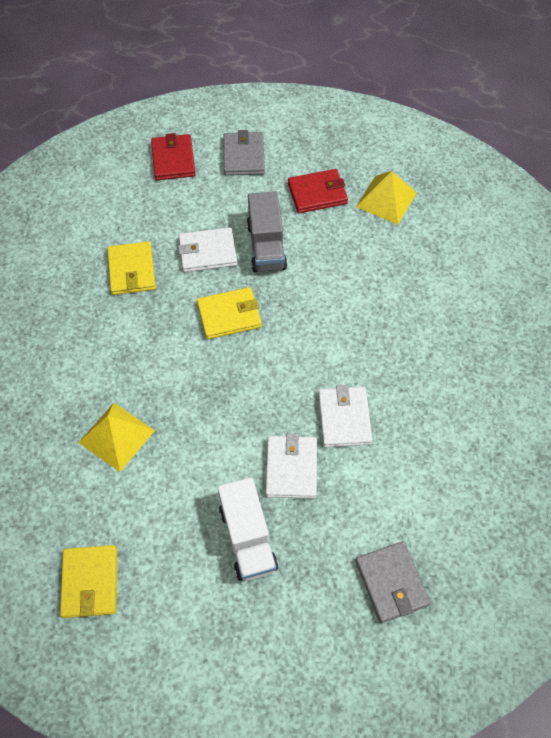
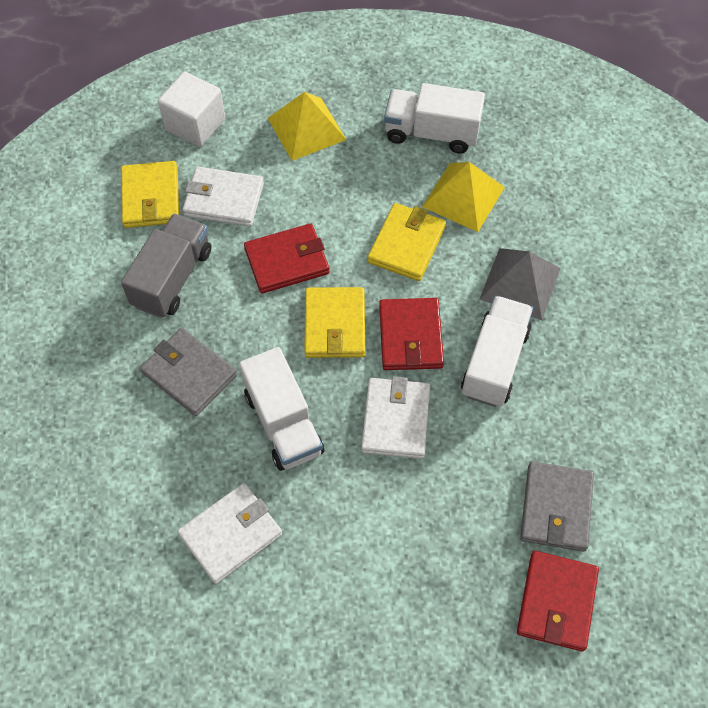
grey pyramid: none = 0 -> [479,248,561,320] = 1
red wallet: [151,133,196,180] [288,169,348,213] = 2 -> [244,223,330,293] [379,298,444,370] [517,551,599,651] = 3
white cube: none = 0 -> [158,72,225,147] = 1
white truck: [218,477,278,581] = 1 -> [239,347,324,471] [384,83,485,154] [461,296,533,407] = 3

